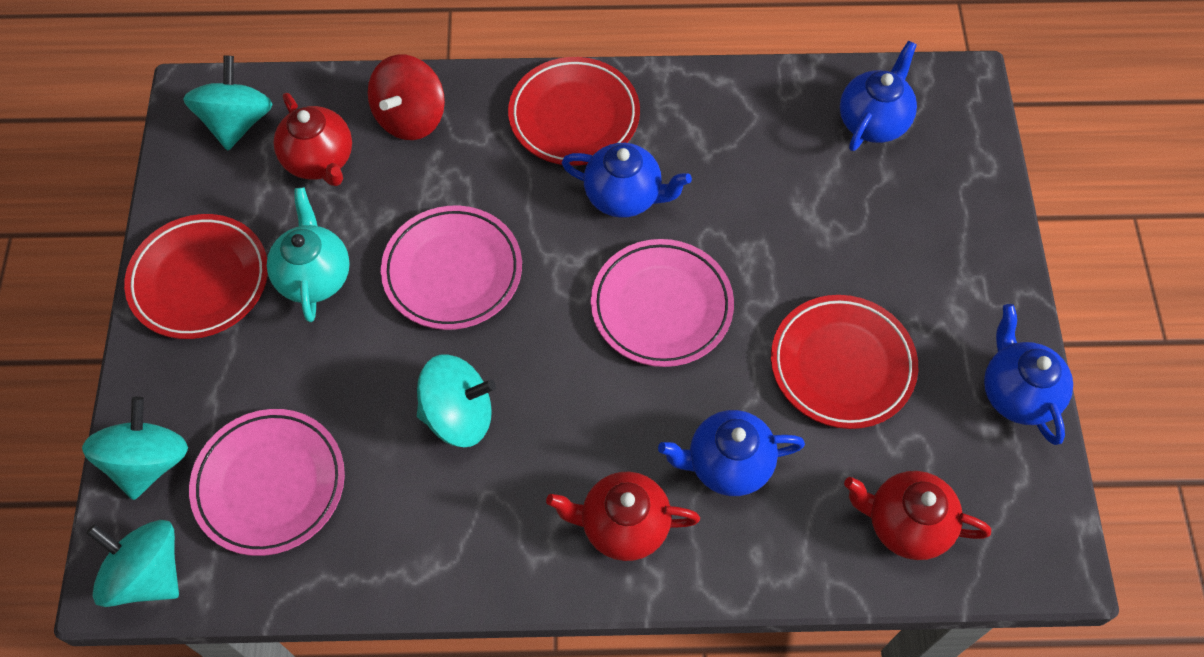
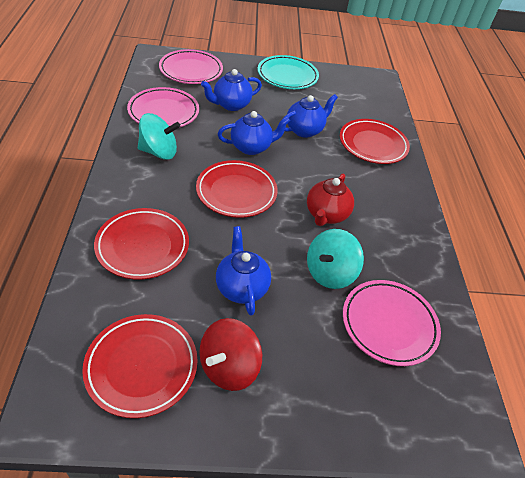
red plate: [124,214,268,339] [508,57,640,166] [771,295,918,429] = 3 -> [82,314,198,418] [94,208,189,280] [196,160,278,218] [340,119,410,164] = 4
red teapot: [274,93,352,186] [546,472,700,561] [844,471,991,560] = 3 -> [307,174,354,226] = 1
turquoise plate: none = 0 -> [258,55,319,89] = 1
turquoise spinning top: [82,396,188,500] [86,520,179,607] [183,55,273,150] [417,354,496,447] = 4 -> [138,113,180,160] [307,229,364,289] = 2
turquoise teapot: [267,187,350,322] = 1 -> none = 0

